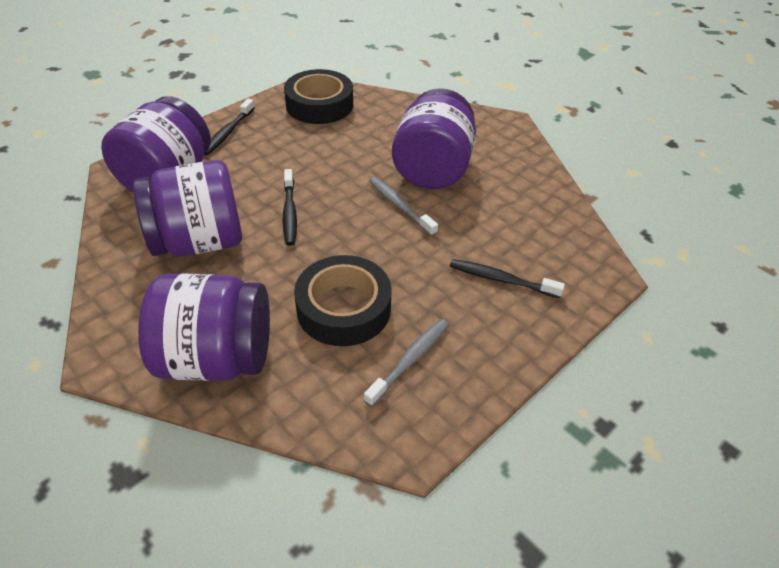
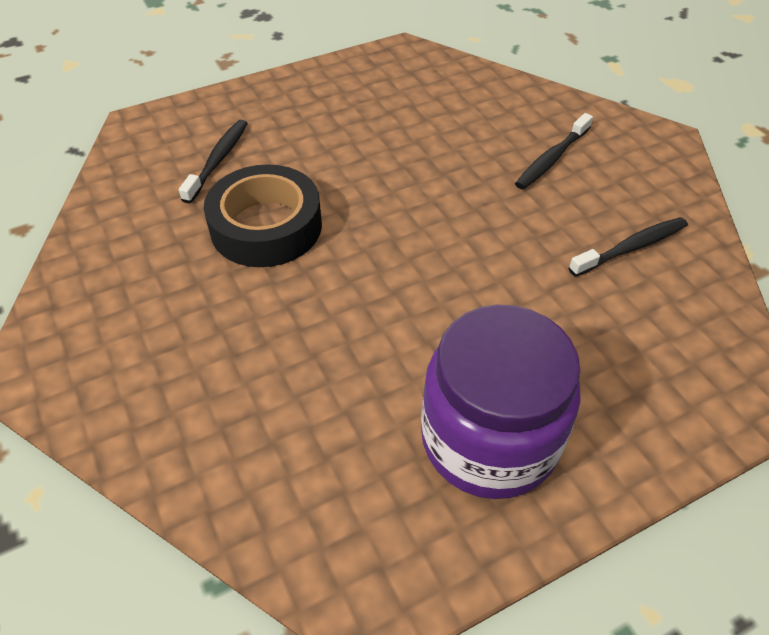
black tape: [284,69,353,124] [294,255,392,346] = 2 -> [204,164,322,267] = 1
grey toothbrush: [364,319,449,407] [369,177,438,236] = 2 -> none = 0
purple jar: [101,96,211,192] [133,160,242,257] [138,273,270,381] [392,88,476,189] = 4 -> [421,305,581,499] = 1

